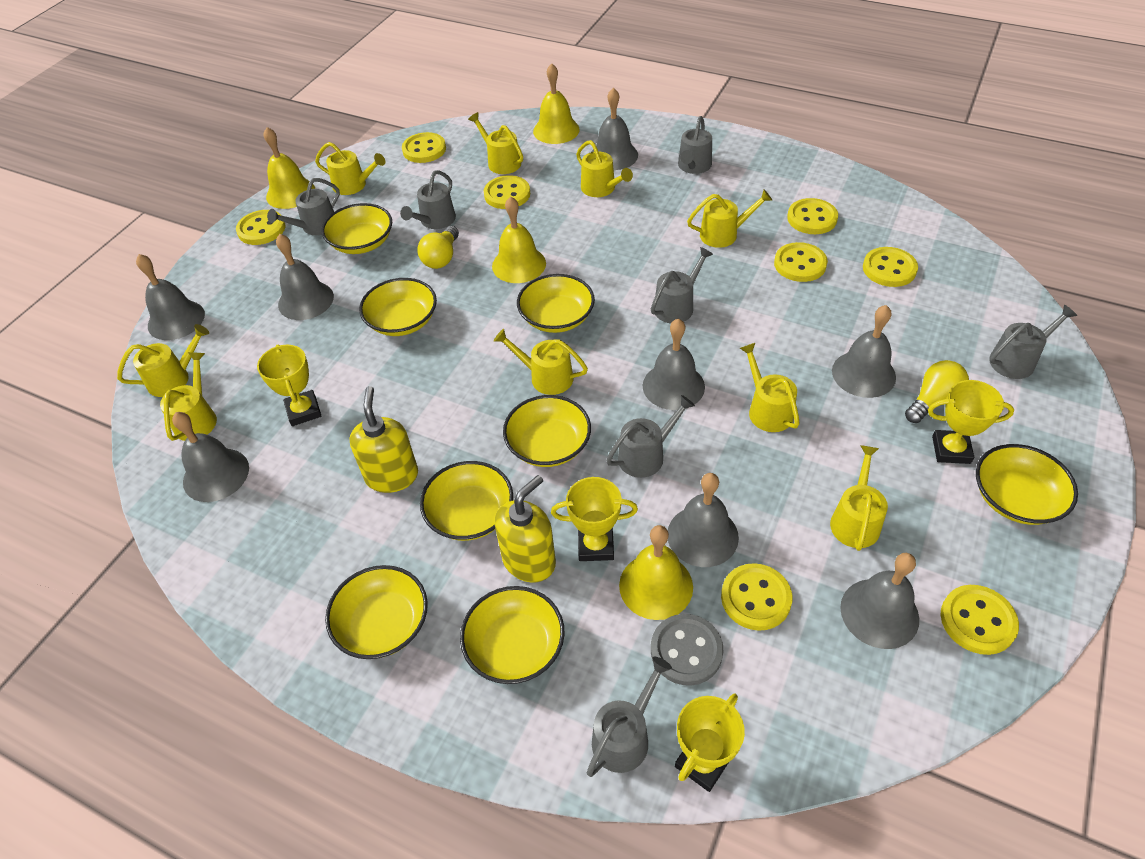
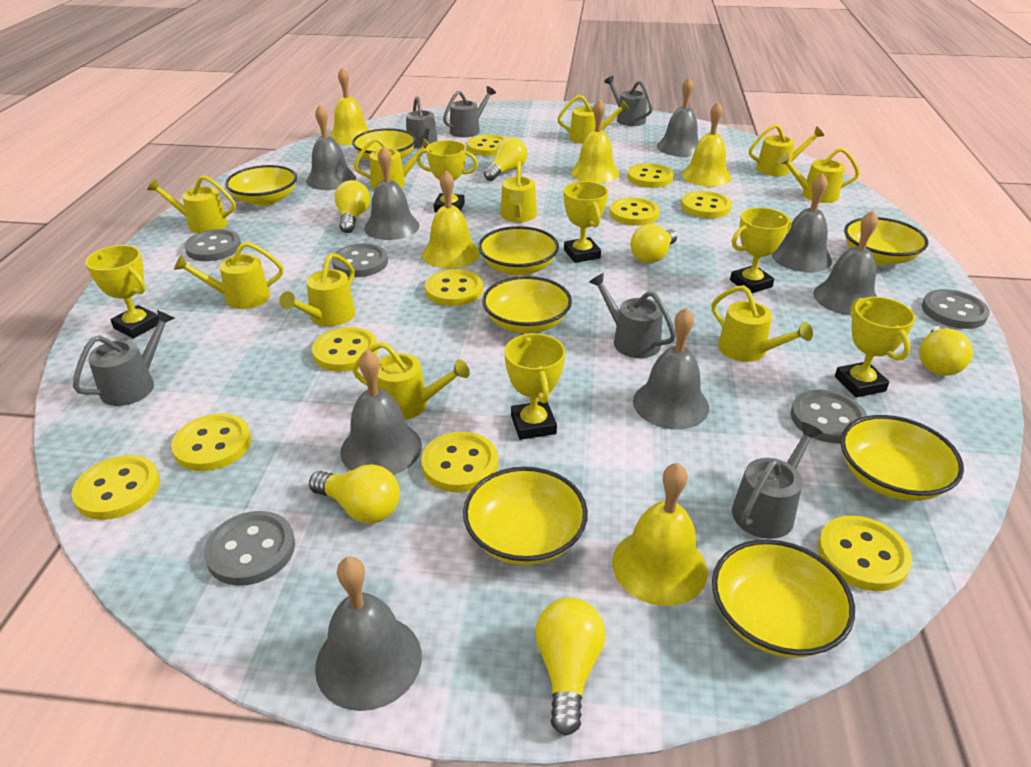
grey button: [651,614,724,686] = 1 -> [184,229,241,261] [204,511,295,586] [332,243,388,277] [791,389,867,443] [922,289,990,329] = 5
grey watering can: [267,178,340,235] [400,170,456,229] [587,657,672,777] [606,395,695,478] [651,247,713,323] [678,116,712,174] [989,305,1077,379] = 7 -> [73,310,175,406] [406,96,437,148] [443,86,496,137] [589,273,676,358] [604,76,653,126] [732,422,823,539] = 6
yellow bell: [264,127,315,209] [492,196,546,283] [533,63,580,144] [619,525,693,620] = 4 -> [330,67,370,145] [422,170,480,269] [571,99,619,183] [612,463,708,606] [682,102,731,186] = 5
yellow button: [236,210,285,245] [402,132,446,163] [484,175,530,209] [721,563,792,631] [774,242,828,282] [787,198,838,234] [863,247,918,287] [941,585,1019,655] = 8 -> [71,455,160,520] [171,413,251,471] [312,327,378,372] [421,432,498,492] [425,269,483,306] [467,134,506,156] [609,197,660,226] [627,163,674,188] [681,191,732,218] [818,516,912,591] = 10
yellow light bulb: [417,226,459,269] [905,360,969,423] = 2 -> [309,464,400,524] [334,180,370,233] [484,137,527,181] [535,598,605,736] [630,224,677,263] [919,325,973,376] = 6
yellow soap dispenser: [349,386,418,493] [495,475,556,583] = 2 -> none = 0
yellow trophy: [257,345,321,426] [551,477,638,561] [675,694,745,792] [928,380,1014,464] = 4 -> [85,245,159,338] [416,140,478,212] [504,333,565,440] [564,181,608,263] [730,207,791,293] [835,297,915,397] = 6
yellow watering can: [117,324,209,397] [160,352,217,441] [315,142,385,195] [468,112,523,174] [494,329,588,395] [576,140,633,197] [687,190,772,248] [740,343,800,432] [830,445,888,551] = 9 -> [147,175,236,233] [174,242,284,309] [279,253,356,326] [352,342,470,420] [354,138,429,189] [500,161,537,222] [557,95,629,144] [712,285,813,362] [749,124,824,176] [778,148,860,203] = 10

